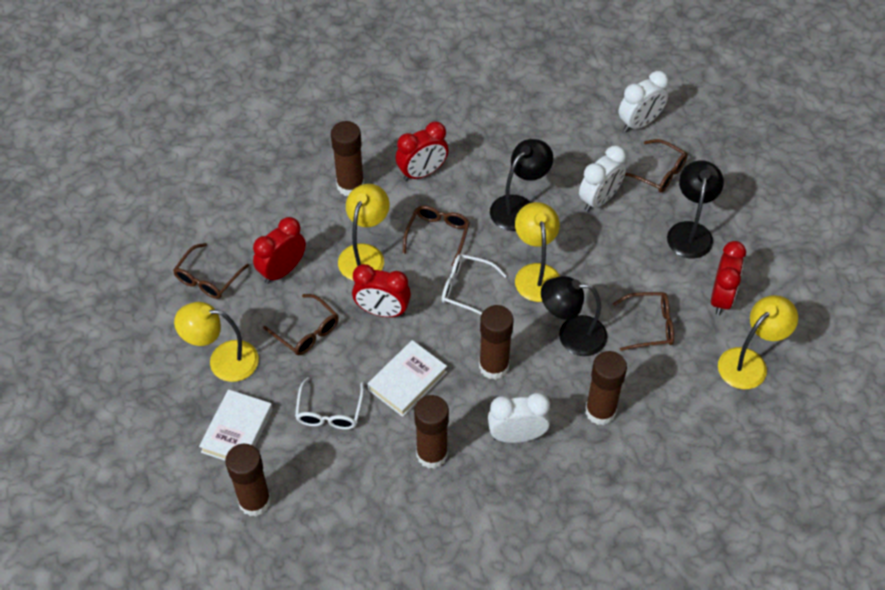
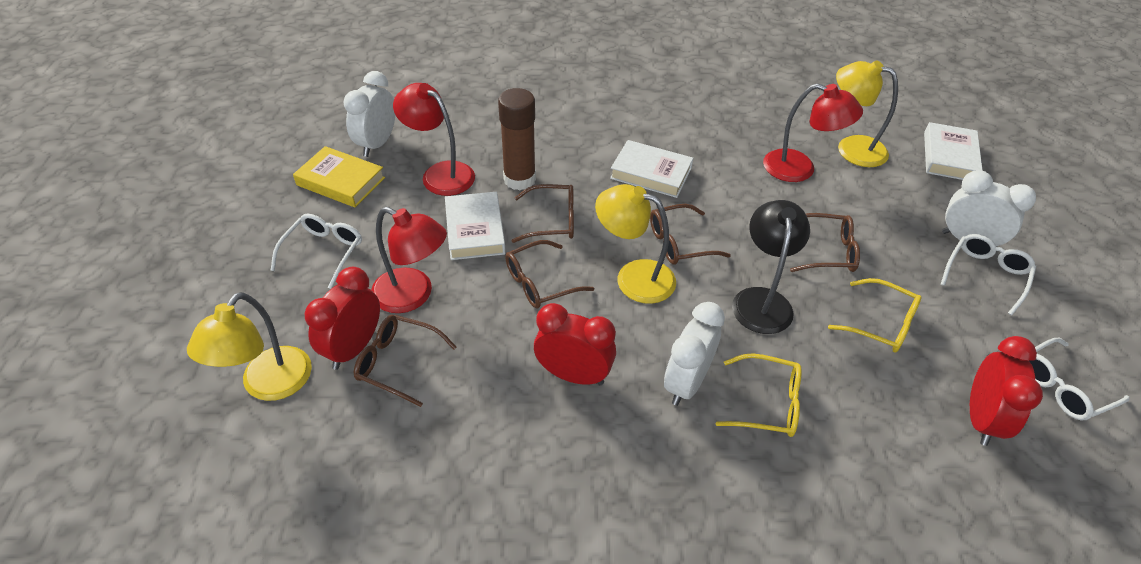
black lamp: [490,139,553,231] [541,276,607,356] [667,160,724,259] = 3 -> [732,200,810,334] = 1
brown glue stick: [225,444,271,516] [331,121,364,196] [414,395,449,469] [479,305,514,380] [585,351,627,425] = 5 -> [498,88,536,191] = 1
red clock: [253,217,306,284] [352,264,411,317] [396,121,449,181] [711,241,746,315] = 4 -> [305,267,380,370] [534,303,616,385] [970,336,1043,446] = 3
red lamp: none = 0 -> [371,207,447,313] [393,83,475,196] [763,83,863,182] = 3
white book: [199,389,273,461] [368,340,447,417] = 2 -> [445,192,506,260] [610,140,693,198] [924,122,983,180] = 3
white glasses: [295,377,364,430] [442,254,507,315] = 2 -> [270,214,362,289] [941,234,1036,315] [1028,338,1130,420] = 3
yellow book: none = 0 -> [293,146,385,207] = 1
yellow glasses: none = 0 -> [716,353,802,437] [828,278,922,353] = 2
yellow lamp: [174,302,259,382] [338,184,390,281] [515,202,560,302] [718,295,798,389] = 4 -> [187,292,312,401] [595,184,676,304] [836,60,898,167] = 3

